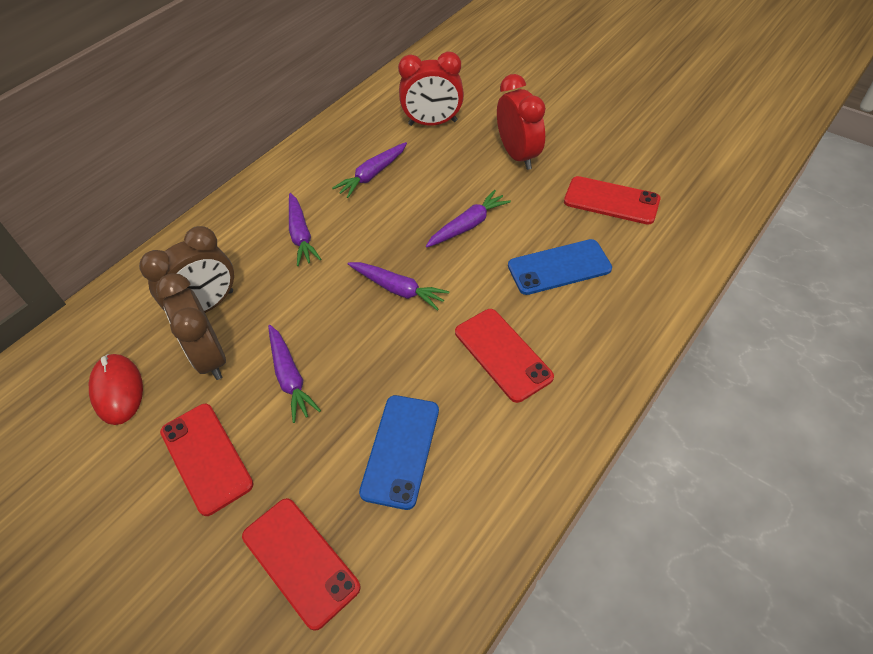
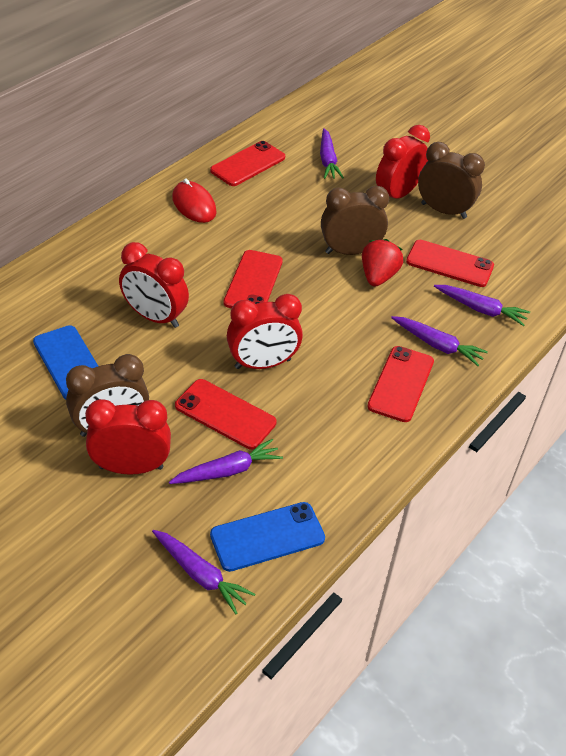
brown clock: [139,226,234,313] [156,273,226,380] = 2 -> [66,354,149,437] [321,186,389,255] [418,142,485,219] = 3
red clock: [398,52,464,126] [497,74,546,170] = 2 -> [85,399,171,475] [119,242,189,328] [227,294,303,369] [376,125,430,199] = 4
red phone: [160,404,254,516] [242,498,361,631] [455,309,554,403] [564,176,661,225] = 4 -> [175,379,277,449] [210,141,285,186] [223,250,283,308] [367,346,434,422] [406,240,494,287] = 5
red strawberry: none = 0 -> [362,239,403,287] = 1

